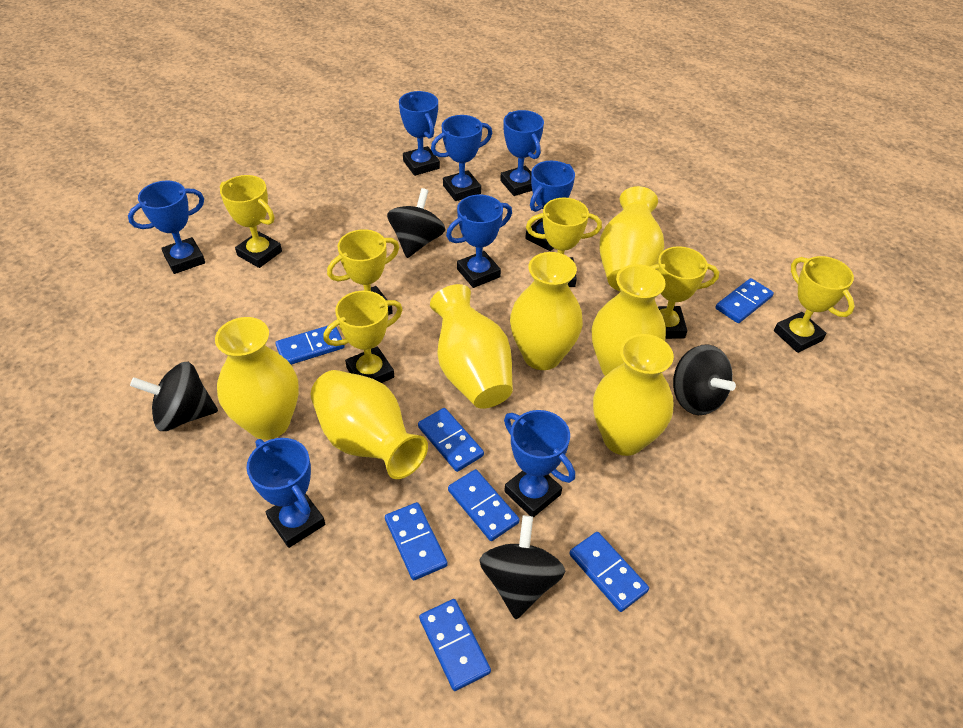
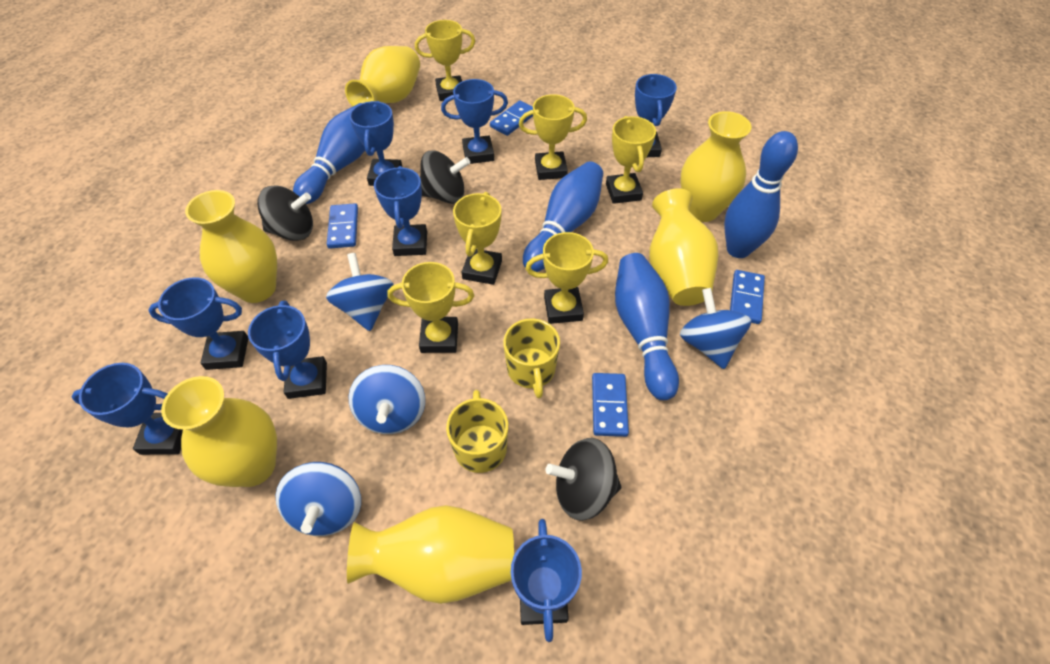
black spinning top: [130,362,218,431] [387,188,445,258] [479,515,565,619] [673,344,736,415] = 4 -> [257,185,313,241] [420,150,470,204] [546,438,621,521] = 3
blue bowling pin: none = 0 -> [293,103,365,204] [523,161,603,272] [615,253,679,400] [724,131,798,258] = 4
blue domino: [275,325,345,365] [385,502,448,580] [418,408,484,472] [419,599,491,691] [448,469,519,541] [569,532,649,612] [716,278,774,323] = 7 -> [327,203,358,249] [490,100,533,136] [592,373,629,437] [730,270,765,324] = 4
blue spinning top: none = 0 -> [275,462,361,536] [326,253,394,331] [348,365,425,434] [680,288,751,369] = 4
yellow mug: none = 0 -> [446,390,508,473] [503,318,560,398] = 2
yellow vase: [215,317,299,440] [311,370,428,479] [430,284,513,409] [510,252,583,370] [592,264,666,376] [593,334,674,456] [599,186,664,292] = 7 -> [161,376,277,487] [185,190,277,303] [345,46,420,107] [347,505,514,604] [649,188,718,306] [680,111,751,222] = 6

